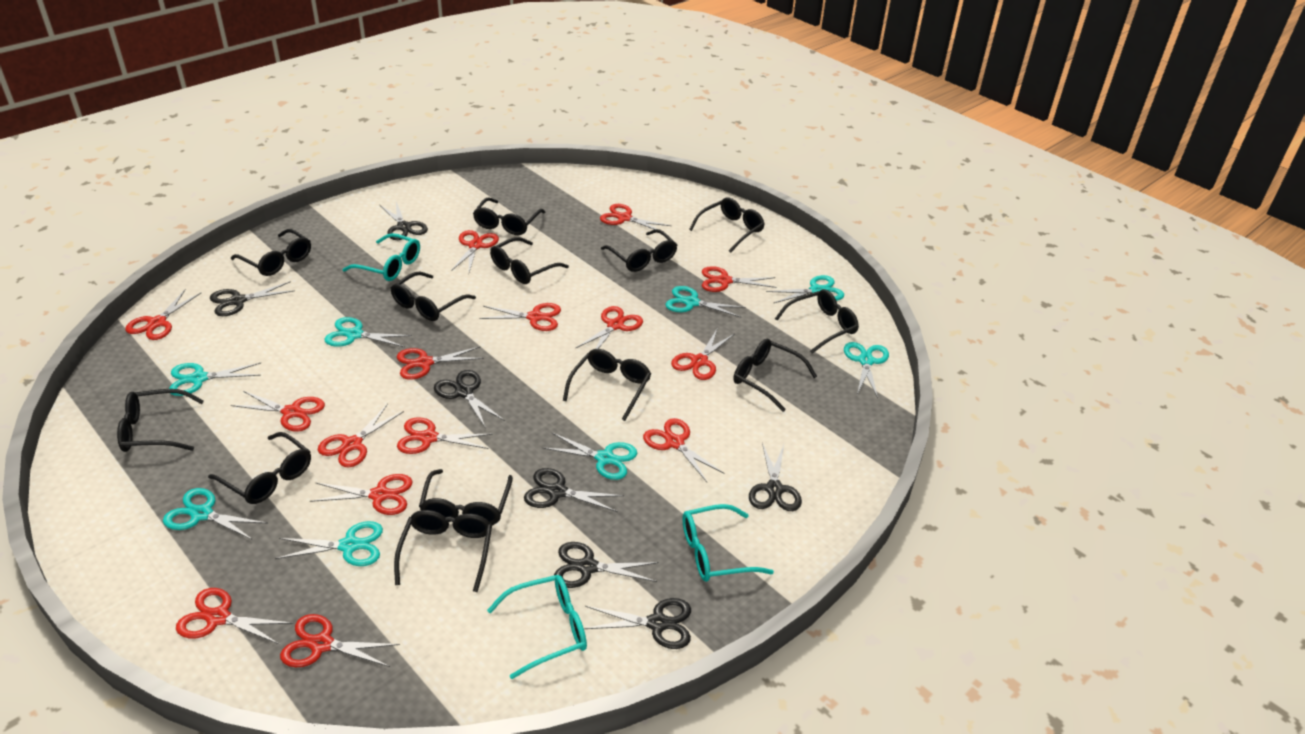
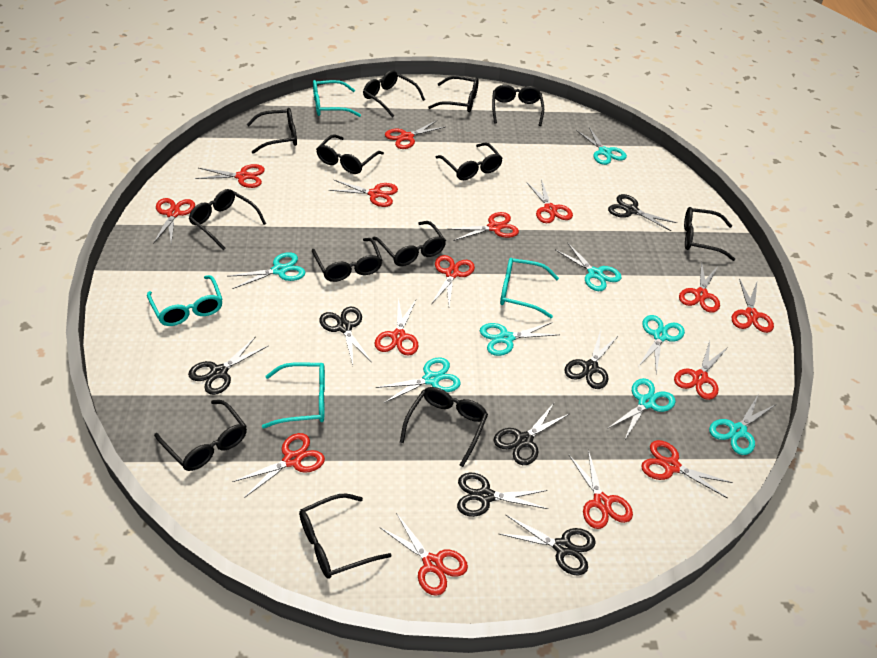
turquoise glasses: [342,233,420,281] [487,575,587,679] [683,504,774,582] = 3 -> [147,275,222,326] [262,362,325,428] [313,80,361,117] [500,258,559,318] = 4

